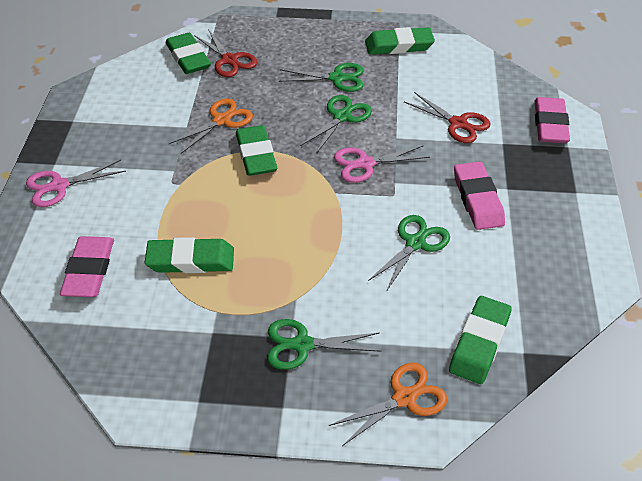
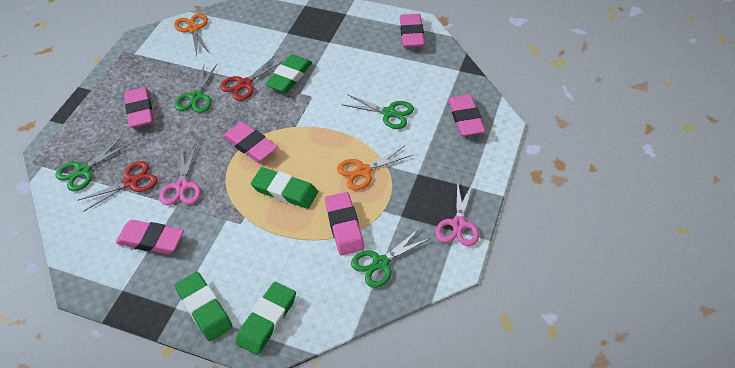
green eraser: [145,237,234,273] [165,33,211,74] [236,125,277,176] [365,27,435,55] [449,296,512,384] = 5 -> [175,272,233,341] [236,282,296,355] [251,167,318,209] [265,54,312,93] = 4
pink eraser: [60,236,114,297] [454,161,505,230] [535,97,570,143] = 3 -> [116,220,184,254] [124,87,153,128] [223,122,277,162] [325,192,364,255] [400,14,425,47] [448,94,486,136] = 6

